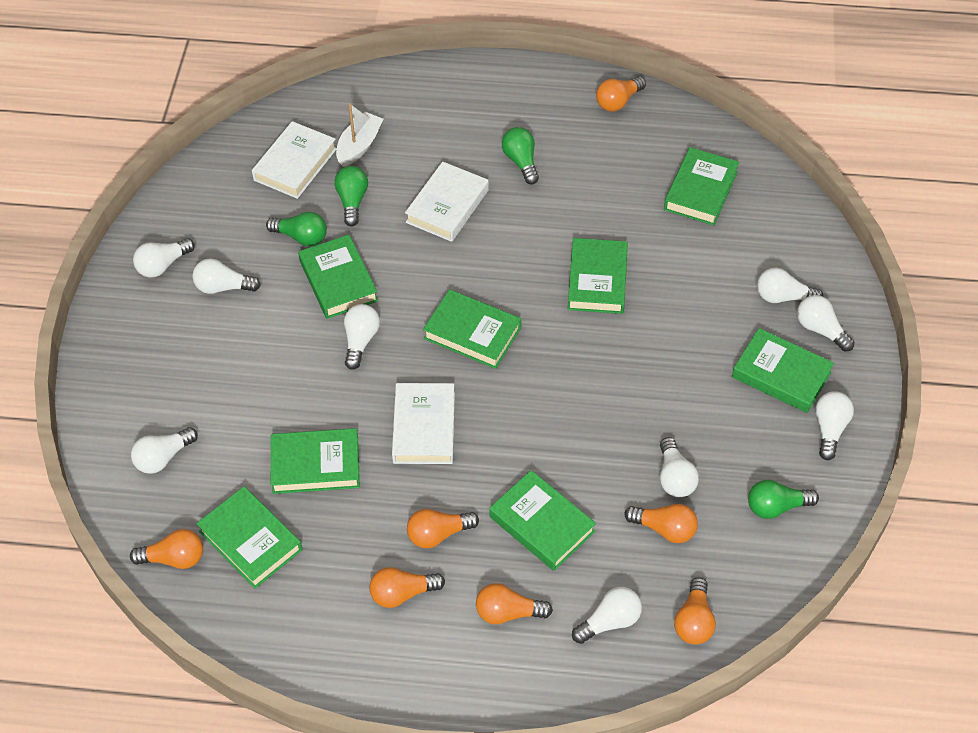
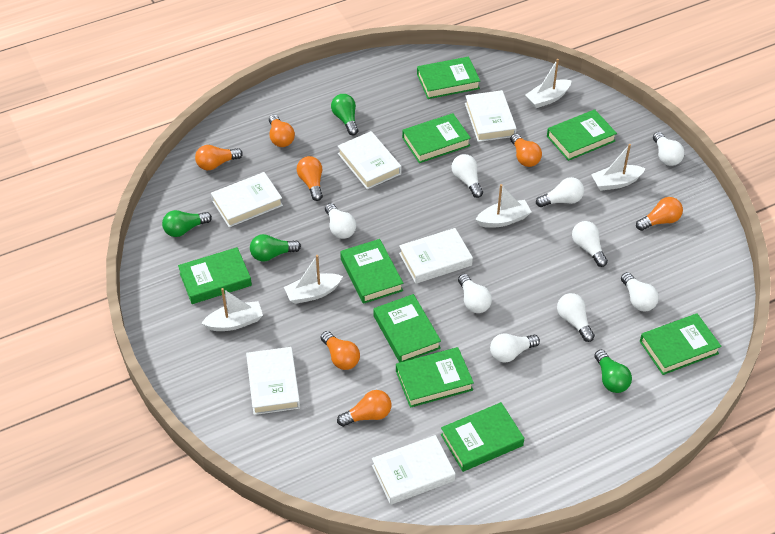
green book: [196,487,302,589] [271,428,360,494] [298,235,378,319] [423,289,521,369] [489,470,596,571] [568,238,628,314] [664,147,739,225] [732,328,834,413] = 8 -> [178,247,252,304] [340,239,403,304] [374,294,441,363] [396,347,474,408] [402,113,471,163] [417,57,480,99] [441,402,524,472] [547,109,617,161] [640,313,721,375] = 9
white boat: [336,103,383,167] = 1 -> [201,288,263,331] [284,255,343,304] [476,184,531,228] [525,59,572,108] [591,144,646,191] = 5
white book: [252,121,337,199] [392,383,455,464] [405,162,489,242] = 3 -> [211,172,283,227] [246,347,300,415] [338,131,401,189] [372,435,456,505] [399,228,473,284] [465,90,517,142] = 6

